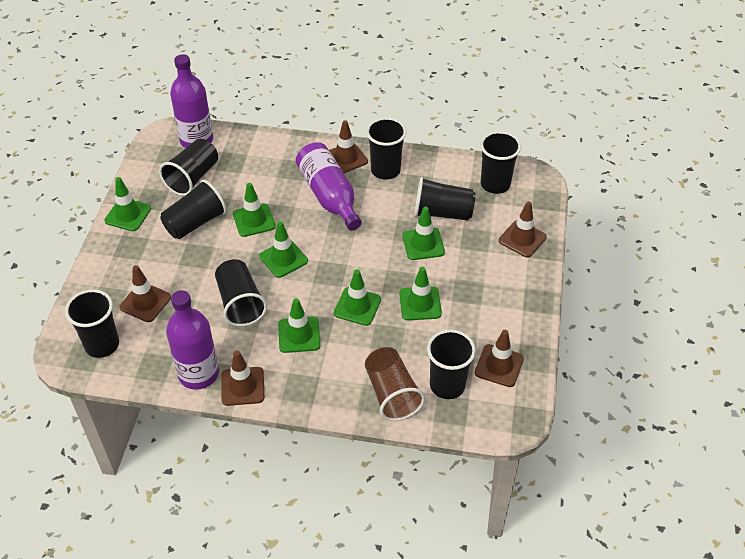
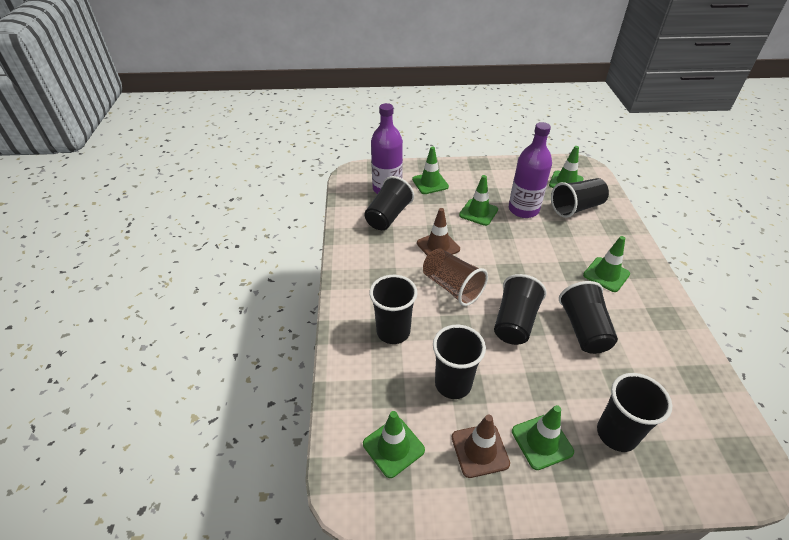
black cup: [65,289,119,358] [159,139,218,196] [160,179,227,239] [215,259,267,327] [366,118,406,180] [414,177,475,220] [427,329,476,399] [480,131,521,194] = 8 -> [364,176,414,230] [369,275,417,344] [433,325,486,399] [494,274,547,345] [551,178,609,218] [559,281,618,354] [597,373,672,452] = 7
brown traffic cone: [120,265,171,322] [221,350,264,406] [329,120,368,173] [475,330,524,387] [499,201,547,257] = 5 -> [417,208,460,256] [452,414,510,478] = 2
green traffic cone: [104,177,151,231] [233,183,276,237] [259,221,308,278] [278,298,320,353] [334,269,381,326] [399,267,442,321] [402,207,445,260] = 7 -> [363,411,425,478] [412,147,449,194] [459,175,498,226] [512,405,574,470] [549,146,583,188] [583,236,630,292] = 6
purple bottle: [166,290,219,390] [170,54,213,148] [296,142,362,230] = 3 -> [371,103,403,194] [509,122,552,218] = 2

